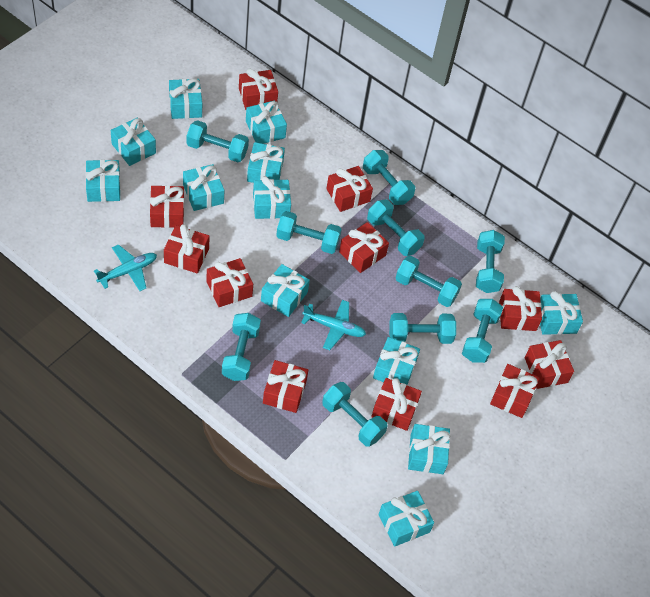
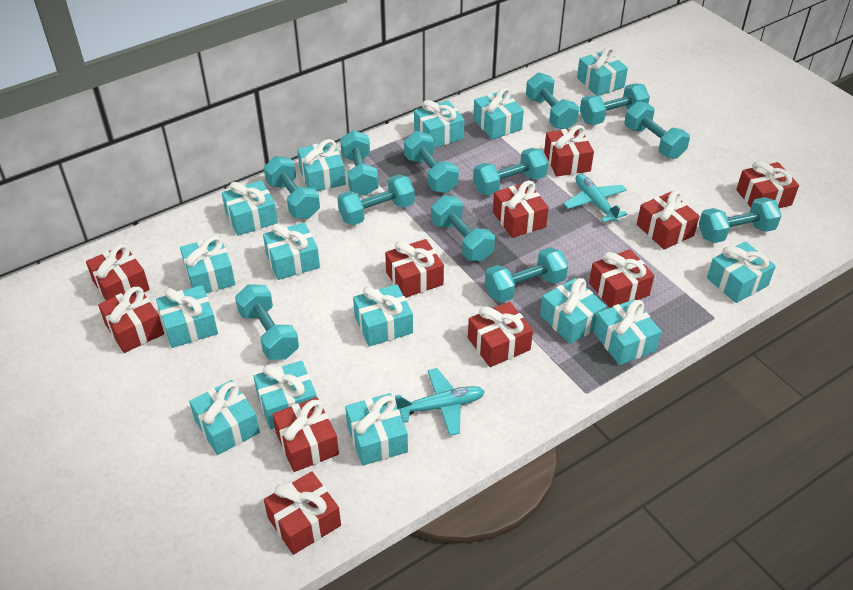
turquoise dumbbell: [187,120,249,162] [222,313,261,381] [276,211,342,254] [322,382,388,447] [363,150,415,205] [367,200,425,256] [389,313,456,344] [396,256,462,307] [462,299,503,363] [476,230,505,293] = 10 -> [235,284,299,360] [264,156,320,219] [337,175,415,225] [340,130,379,196] [404,131,459,193] [431,195,495,261] [473,148,548,195] [485,247,568,303] [526,72,579,129] [580,83,650,125] [625,101,690,159] [699,197,782,243] = 12
turquoise gift: [85,160,121,202] [111,118,156,166] [169,78,202,119] [183,164,225,211] [246,101,287,144] [247,142,285,183] [253,176,291,219] [261,264,310,317] [373,337,420,385] [379,491,434,547] [408,424,450,474] [540,291,583,335] = 12 -> [156,285,218,348] [180,236,235,293] [189,380,260,455] [222,180,278,236] [253,360,317,429] [263,222,320,280] [297,139,346,191] [345,393,408,466] [353,284,413,346] [414,100,464,148] [473,88,524,140] [540,278,606,344] [577,47,628,96] [594,299,661,365] [707,242,776,303] = 15

